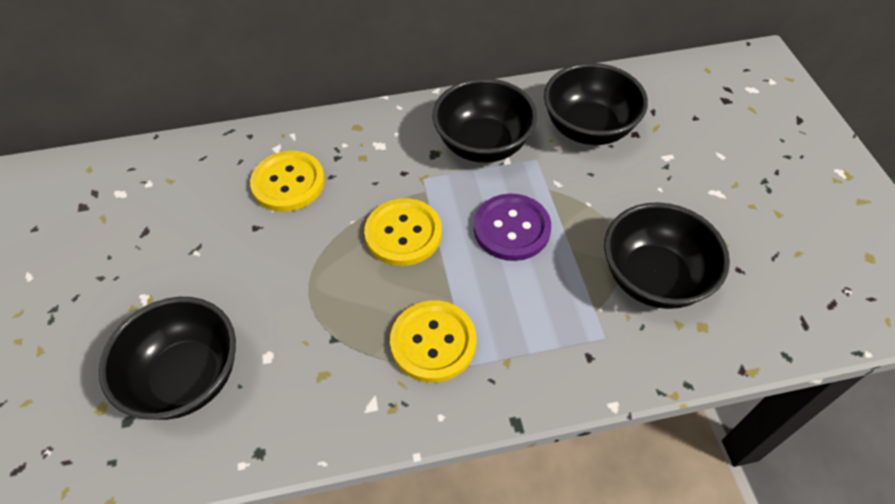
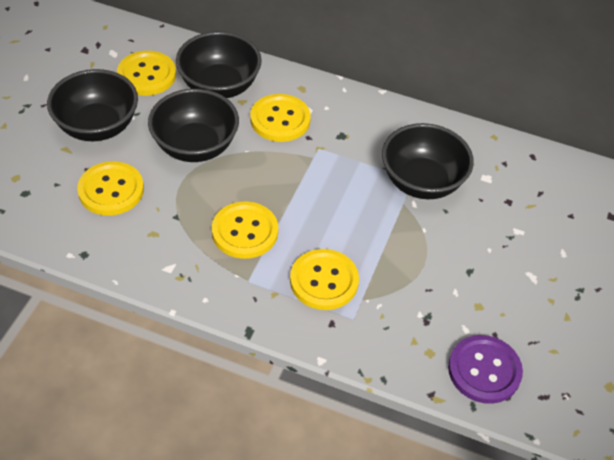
yellow button: [250,151,325,212] [364,198,442,266] [390,301,476,383] = 3 -> [77,161,144,216] [117,51,176,96] [212,201,278,259] [250,94,311,142] [290,249,359,310] = 5

